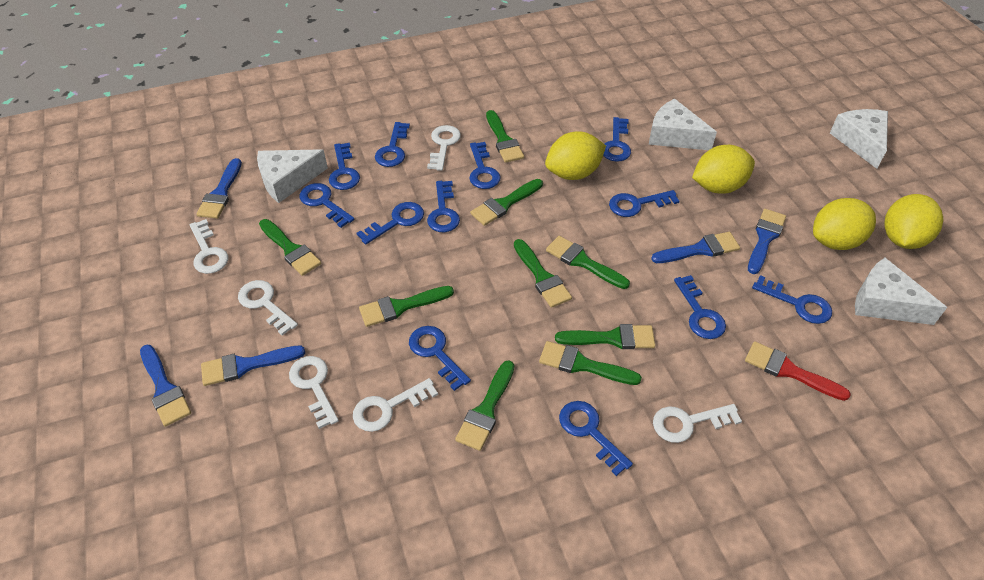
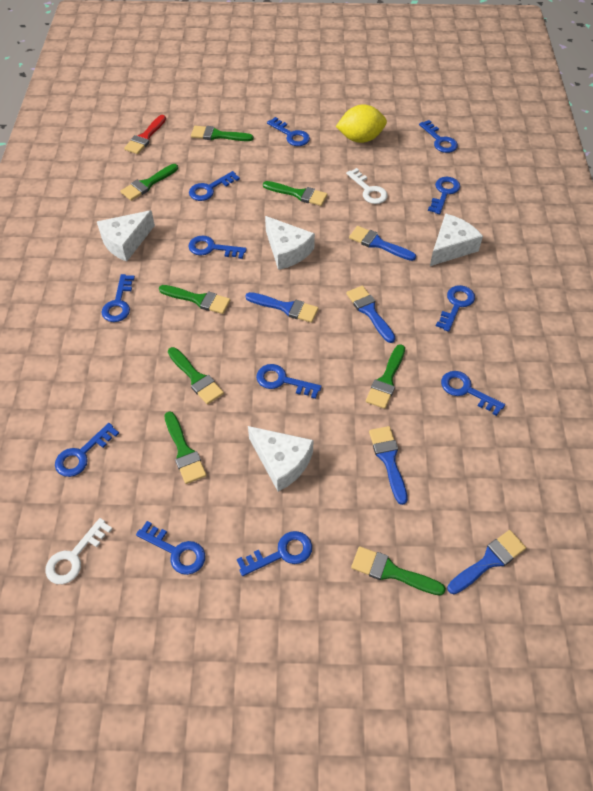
green brush: [259,219,321,276] [359,286,454,327] [455,360,514,451] [470,179,543,226] [486,110,524,163] [514,239,572,308] [539,341,642,385] [546,236,630,289] [555,324,655,349] = 9 -> [120,164,178,201] [159,285,230,314] [164,411,207,484] [168,347,224,405] [191,126,254,141] [263,181,328,206] [351,546,446,596] [366,344,405,409] = 8
white key: [190,219,228,274] [238,280,298,336] [289,356,339,429] [353,378,438,432] [427,125,461,171] [653,404,742,443] = 6 -> [45,518,112,584] [346,168,388,204] = 2
yellow lemon: [545,131,606,180] [692,145,755,194] [813,198,876,250] [884,194,943,249] = 4 -> [336,105,387,143] = 1

